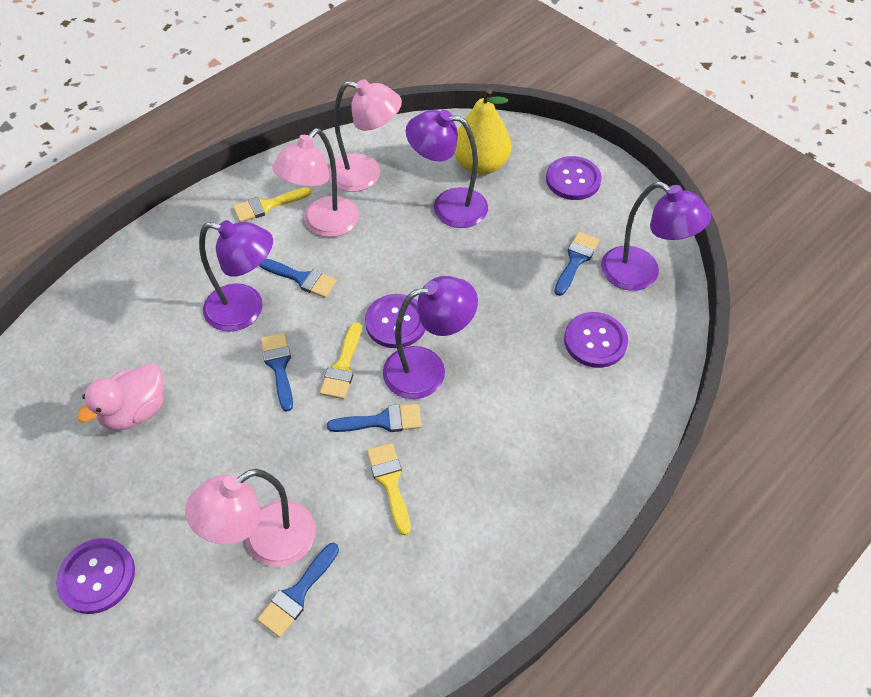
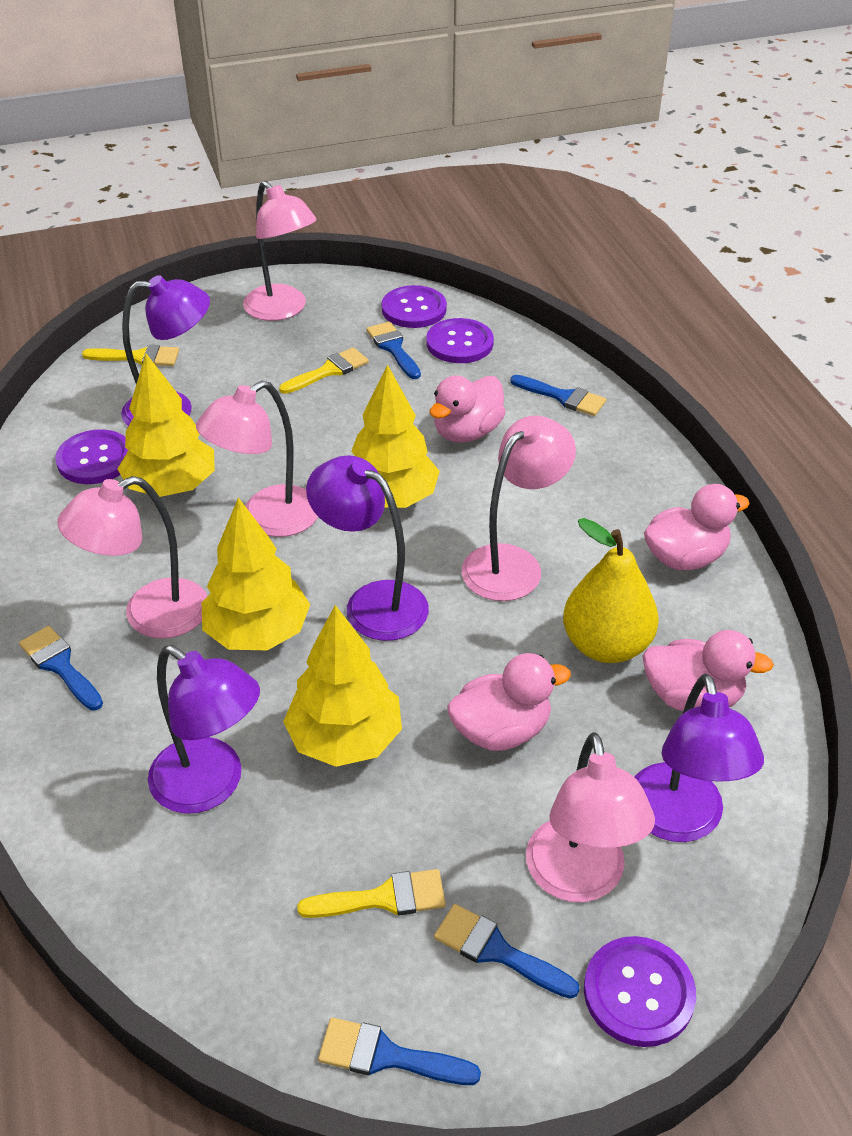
pink duck: [77,363,164,431] = 1 -> [429,375,506,443] [447,653,571,751] [643,630,774,711] [644,484,750,570] = 4
pink lamp: [185,469,316,567] [272,128,359,237] [328,79,402,192] = 3 -> [57,476,207,639] [196,381,318,537] [243,180,317,321] [461,416,576,601] [526,732,655,902] = 5
yellow tree: none = 0 -> [118,354,215,497] [202,497,310,650] [283,605,402,767] [351,364,440,508] = 4

